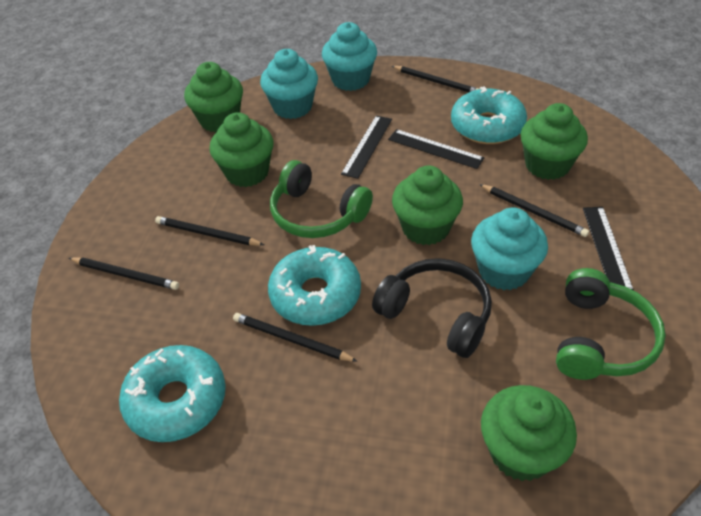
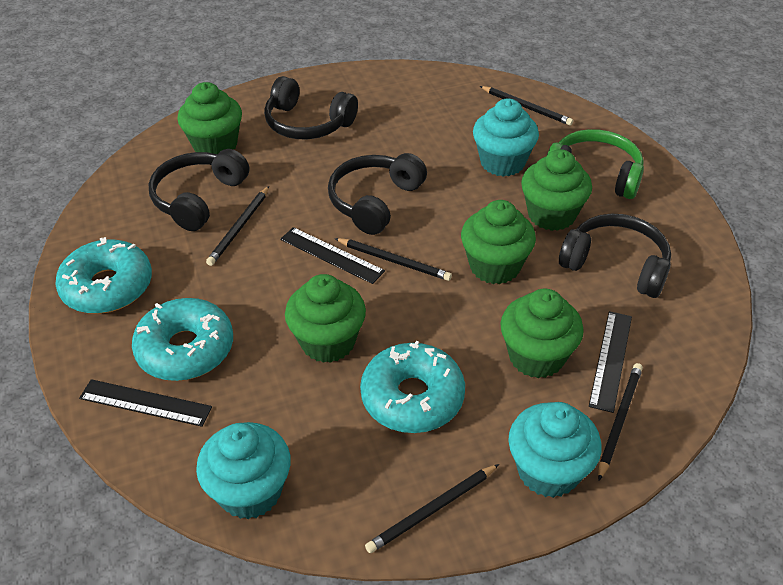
black headphones: [372,258,492,358] = 1 -> [148,149,249,231] [264,76,358,139] [328,153,427,235] [559,214,671,298] = 4
green headphones: [270,160,373,238] [556,268,666,380] = 2 -> [547,129,644,199] = 1

